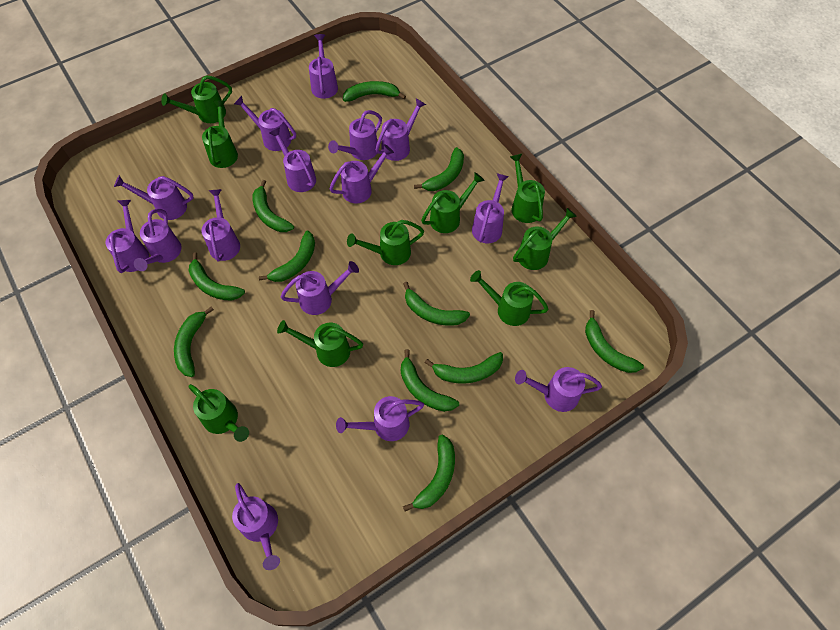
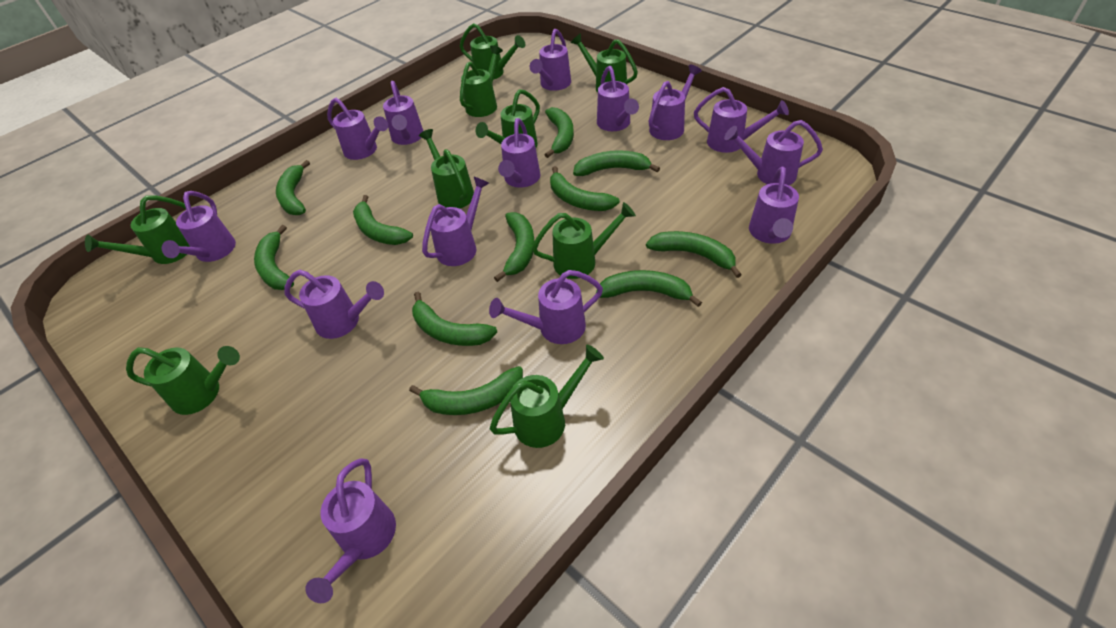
purple watering can: [106,200,149,273] [114,175,194,220] [134,209,182,271] [201,189,240,262] [232,483,280,570] [234,96,296,151] [270,127,316,192] [280,261,359,315] [309,34,338,99] [328,110,382,160] [330,144,394,203] [336,396,424,441] [375,98,426,161] [472,173,509,243] [515,367,602,412] = 15 -> [162,191,236,262] [284,270,384,339] [306,459,396,603] [327,98,388,160] [383,81,423,145] [422,177,489,266] [489,270,603,344] [498,118,540,188] [530,29,571,91] [597,66,639,131] [649,64,702,140] [694,87,789,153] [724,120,823,185] [749,167,799,244] = 14

